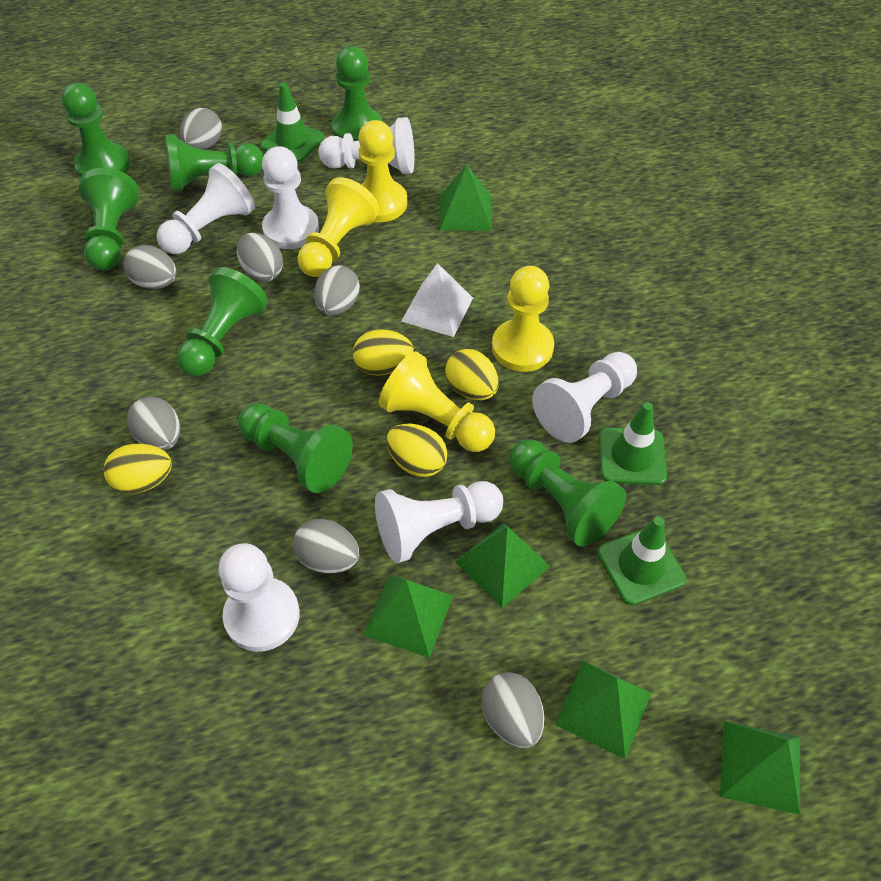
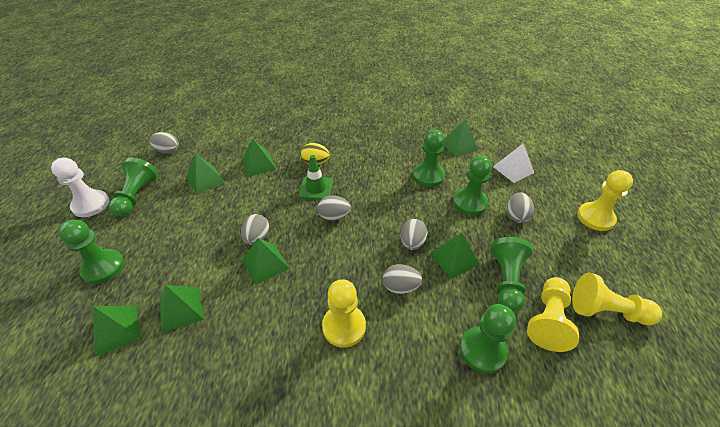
green pawn: [62,83,131,178] [79,168,139,270] [165,134,263,192] [176,267,268,376] [238,403,353,493] [332,46,383,141] [509,439,626,547] = 7 -> [58,219,124,284] [109,157,158,216] [413,130,445,187] [453,156,492,215] [460,304,516,373] [490,237,533,312] = 6
green pyramid: [363,575,453,658] [440,165,492,231] [455,522,551,608] [555,661,651,759] [720,721,800,815] = 5 -> [93,306,141,357] [160,285,204,333] [186,153,225,194] [242,138,276,177] [242,238,290,285] [430,233,479,279] [444,120,478,157] = 7
green traffic cone: [260,82,324,163] [597,516,686,605] [599,402,667,485] = 3 -> [298,155,333,200] = 1
grey egg: [124,245,177,289] [127,396,180,450] [179,108,222,150] [237,233,283,282] [293,519,359,573] [314,265,360,315] [482,672,544,748] = 7 -> [149,132,179,154] [241,214,269,245] [317,195,351,221] [383,264,422,294] [400,219,428,250] [507,193,534,223] = 6
white pawn: [157,163,255,254] [219,543,300,652] [262,146,319,249] [319,117,415,174] [375,481,504,563] [532,352,637,443] = 6 -> [51,158,109,217] = 1
yellow egg: [103,444,172,494] [353,329,414,376] [386,424,447,477] [445,349,499,400] = 4 -> [301,143,330,165] = 1

